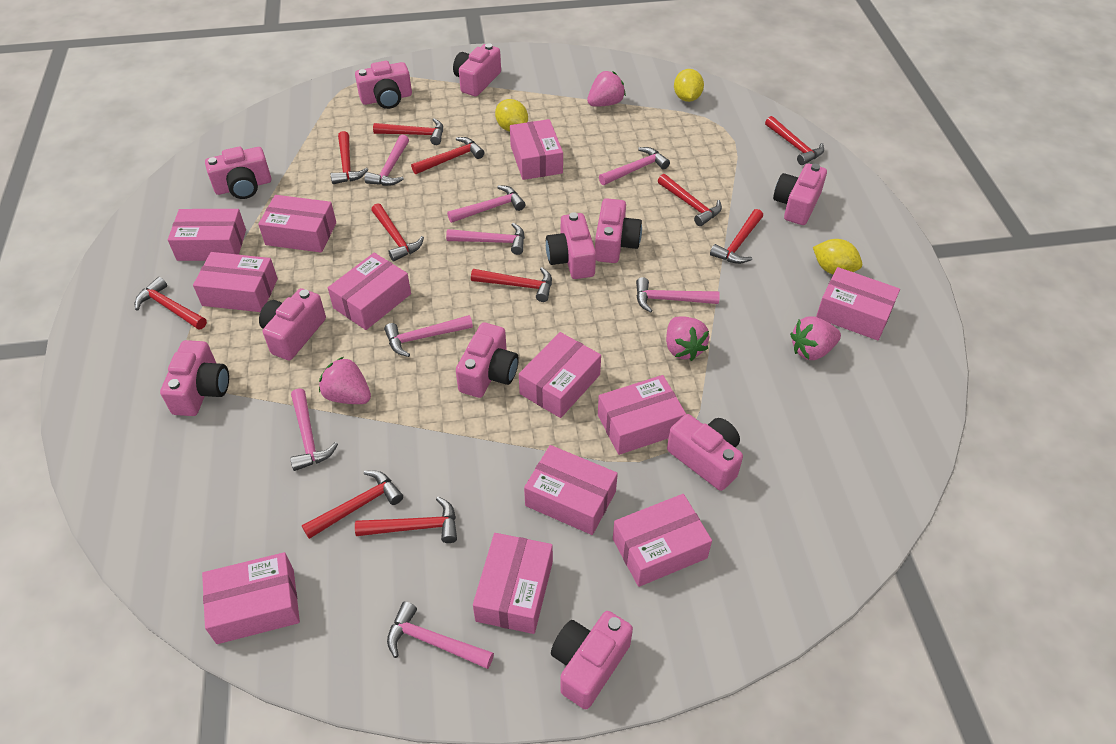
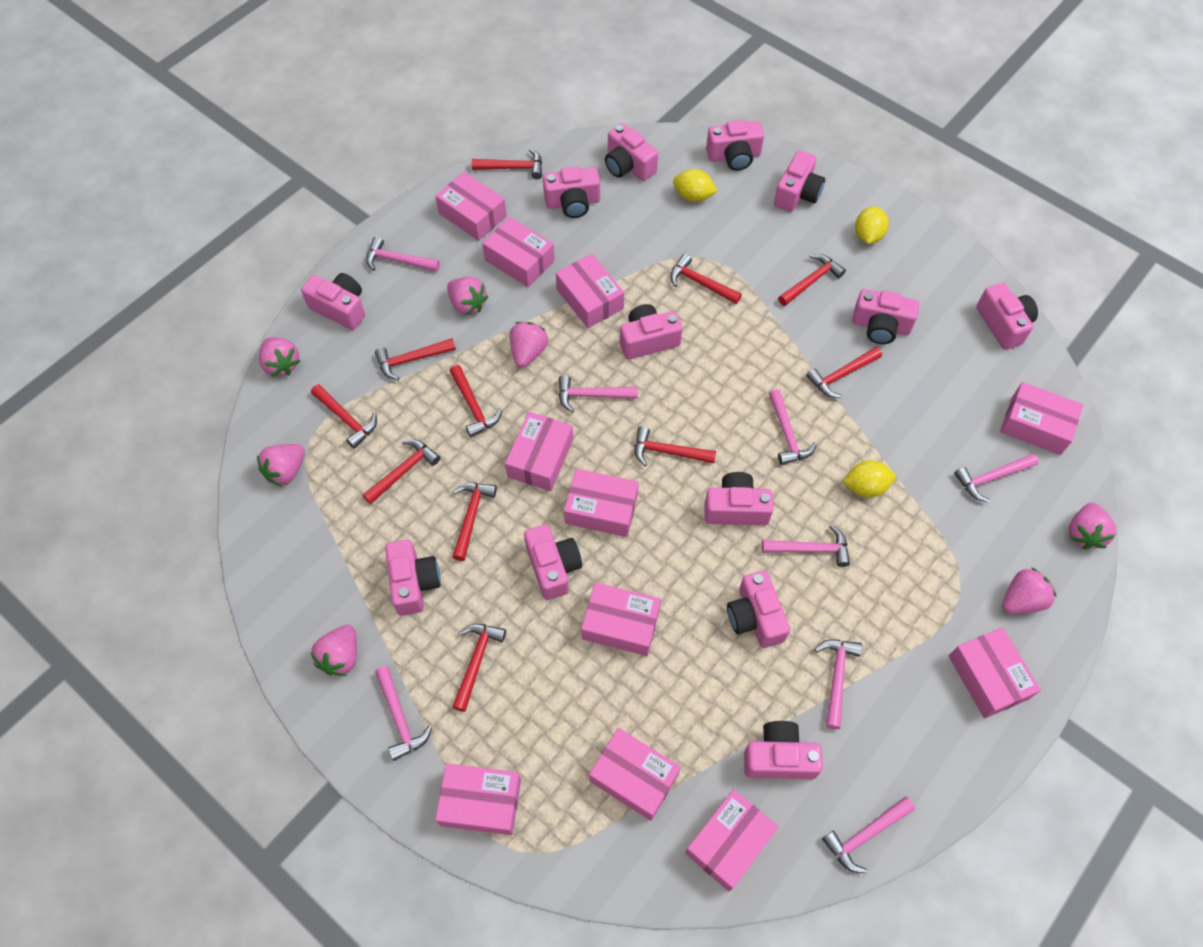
pink box: [168,209,246,261] [193,252,278,312] [202,552,300,644] [258,195,336,253] [328,253,411,330] [473,533,553,634] [510,119,563,180] [519,332,601,418] [524,445,618,535] [598,375,686,455] [613,494,712,587] [816,267,900,341] = 12 -> [435,172,507,241] [435,763,521,835] [482,217,555,287] [505,412,573,491] [556,254,624,328] [564,469,639,537] [581,582,661,656] [589,728,681,821] [685,789,779,892] [949,627,1041,718] [1000,382,1083,455] = 11
pink camera: [160,340,229,416] [205,147,271,199] [259,288,326,360] [355,61,412,109] [453,43,501,96] [456,322,519,398] [546,212,596,279] [551,611,633,709] [595,198,642,263] [667,414,743,491] [773,164,827,225] = 11 -> [301,273,365,330] [385,539,441,616] [524,524,582,600] [543,166,600,218] [605,123,658,181] [620,304,683,359] [704,472,774,525] [706,120,764,171] [727,570,790,648] [744,721,823,779] [774,150,825,212] [852,289,920,344] [976,283,1038,350] = 13
pink strawberry: [319,357,371,404] [587,71,626,107] [666,316,709,361] [790,316,841,360] = 4 -> [257,444,305,486] [259,337,300,377] [311,625,357,676] [447,277,489,315] [510,322,548,367] [1002,567,1056,614] [1069,503,1116,549] = 7

